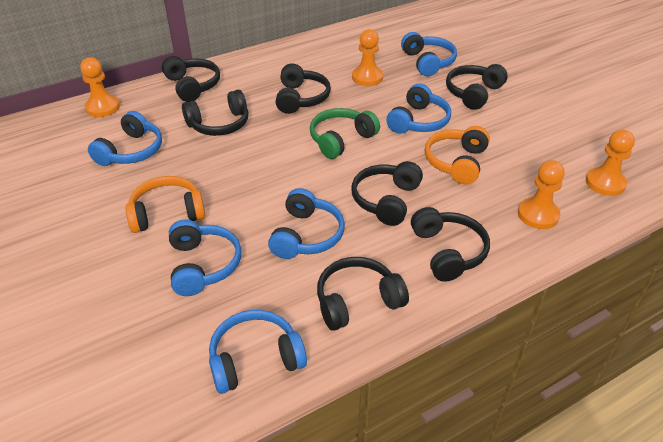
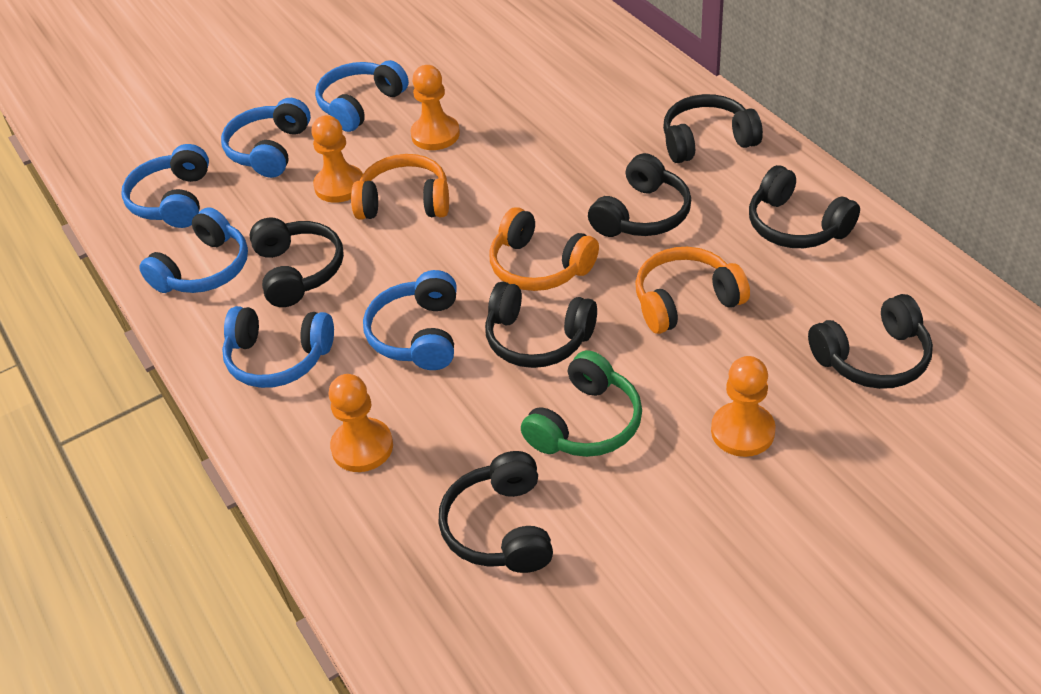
orange headphones: [126,176,205,233] [425,126,490,185] = 2 -> [351,154,449,220] [489,207,599,291] [635,247,750,334] = 3

